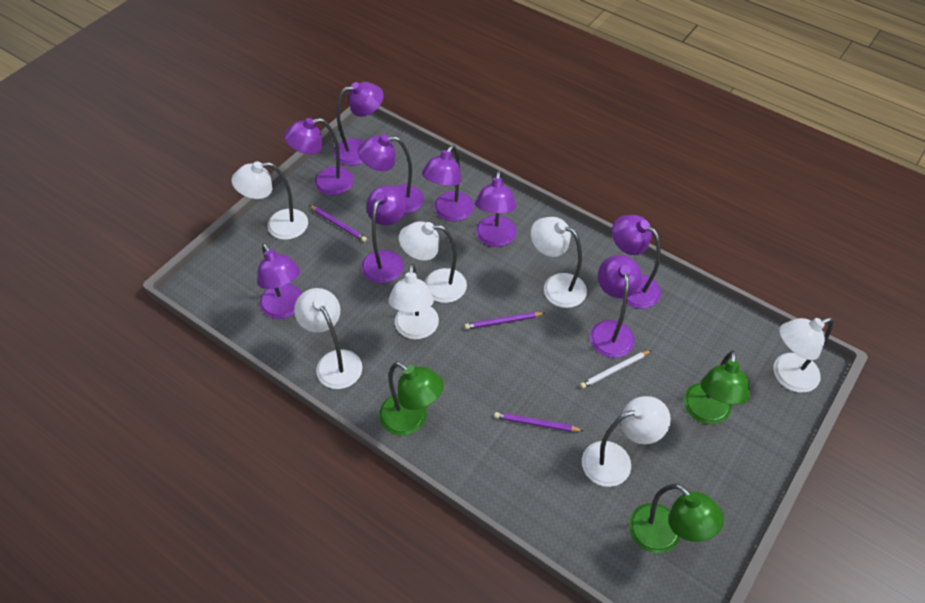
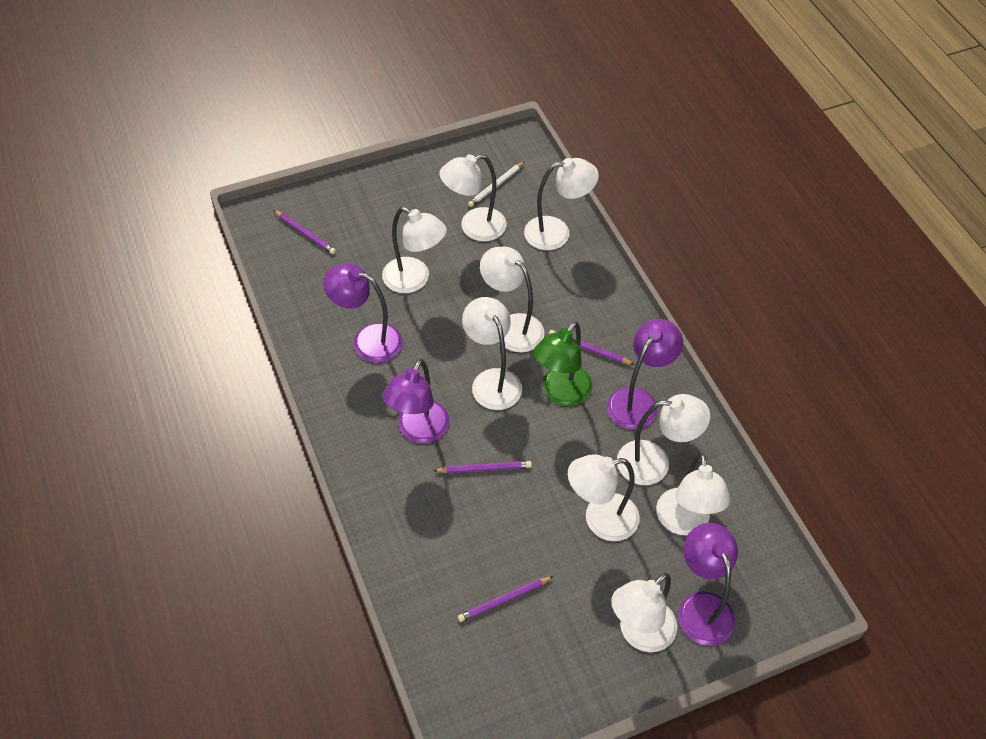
green lamp: [379,362,444,436] [629,484,724,554] [684,350,750,425] = 3 -> [533,321,592,406] = 1
purple lamp: [257,243,302,319] [284,118,354,195] [333,82,384,166] [358,135,424,214] [361,185,407,283] [422,145,474,222] [475,171,517,247] [590,255,642,358] [612,215,661,309] = 9 -> [323,263,403,363] [382,359,450,444] [607,319,683,429] [678,523,738,645] = 4
purple pencil: [309,205,367,242] [465,312,545,329] [494,412,583,432] = 3 -> [274,210,336,254] [433,461,532,473] [457,576,554,622] [549,330,635,365] = 4
white lamp: [232,161,308,240] [294,288,362,389] [389,264,439,339] [399,221,467,303] [531,217,587,308] [582,396,671,487] [773,317,834,393] = 7 -> [382,207,447,293] [439,154,507,241] [462,297,522,410] [480,247,544,353] [524,158,599,250] [568,454,640,541] [611,573,677,652] [617,394,710,485] [656,453,731,535] = 9

